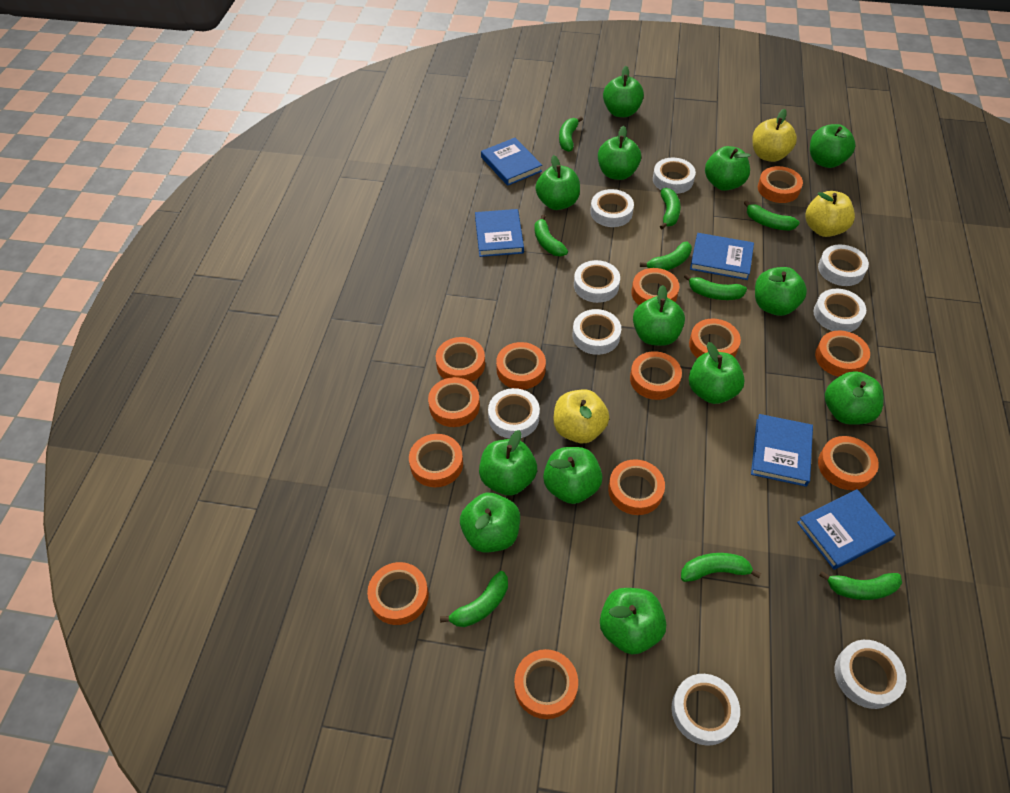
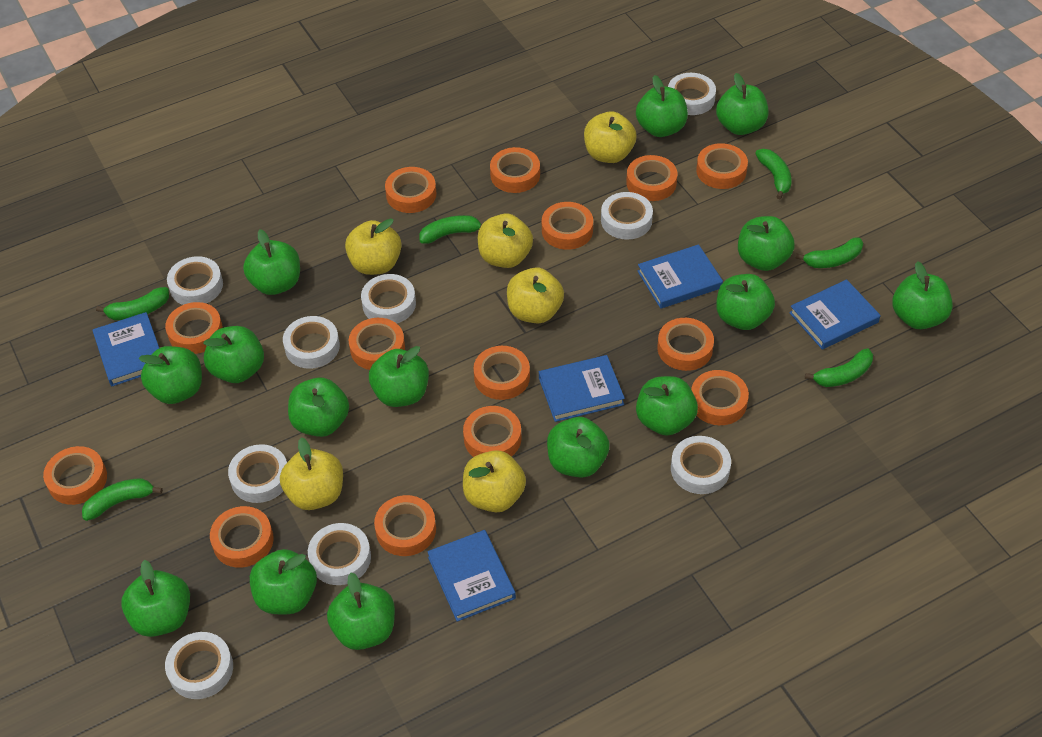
green apple: [460,493,520,552] [479,430,537,496] [535,155,580,210] [543,447,602,504] [598,126,641,180] [600,588,666,654] [603,66,644,117] [633,285,685,346] [689,342,745,404] [705,146,751,191] [755,267,807,316] [810,124,856,168] [825,371,884,425] = 13 -> [121,560,190,637] [138,346,202,404] [203,326,264,383] [243,229,300,295] [250,549,317,614] [288,378,349,437] [327,572,395,650] [369,346,429,407] [547,417,610,478] [636,75,688,137] [636,376,698,436] [716,73,768,135] [716,274,775,330] [738,216,795,271] [892,261,953,329] = 15
green banana: [440,571,508,627] [534,214,568,257] [559,117,583,152] [640,242,692,270] [660,188,681,229] [681,553,761,582] [684,274,747,300] [744,201,799,231] [819,571,902,600] = 9 -> [82,478,163,521] [96,287,169,320] [420,215,482,244] [755,149,791,199] [795,238,863,268] [805,348,873,387] = 6
orange tape: [367,562,429,625] [409,434,463,487] [428,377,480,427] [436,337,485,382] [496,342,546,390] [514,649,578,719] [608,459,665,515] [630,351,682,400] [631,268,679,305] [689,319,741,358] [758,166,803,203] [815,330,870,377] [818,436,879,490] = 13 -> [43,446,107,505] [165,302,223,354] [210,506,274,568] [349,318,405,370] [374,495,436,556] [385,167,437,213] [463,406,521,457] [473,346,530,400] [490,147,540,193] [542,202,593,250] [626,155,677,201] [657,318,714,371] [691,370,749,425] [696,143,748,189] = 14
yellow apple: [554,389,609,443] [752,109,797,162] [806,191,855,237] = 3 -> [280,437,343,510] [345,218,402,275] [463,450,526,512] [478,214,533,268] [507,268,564,323] [584,111,637,163] = 6

